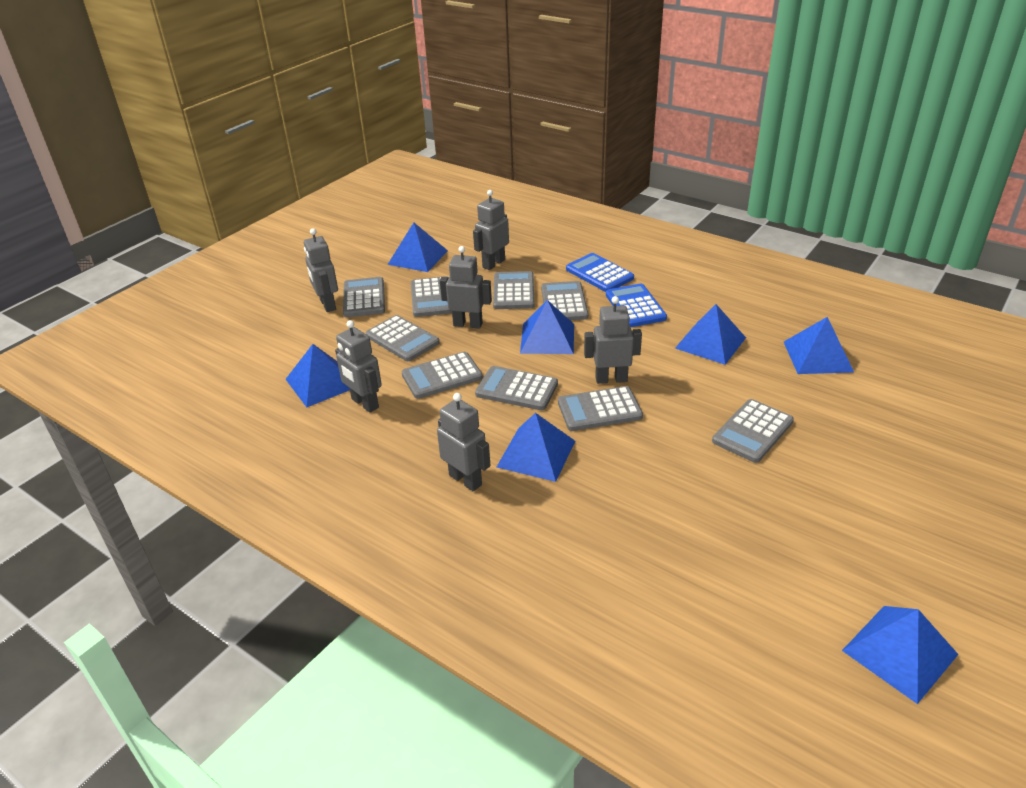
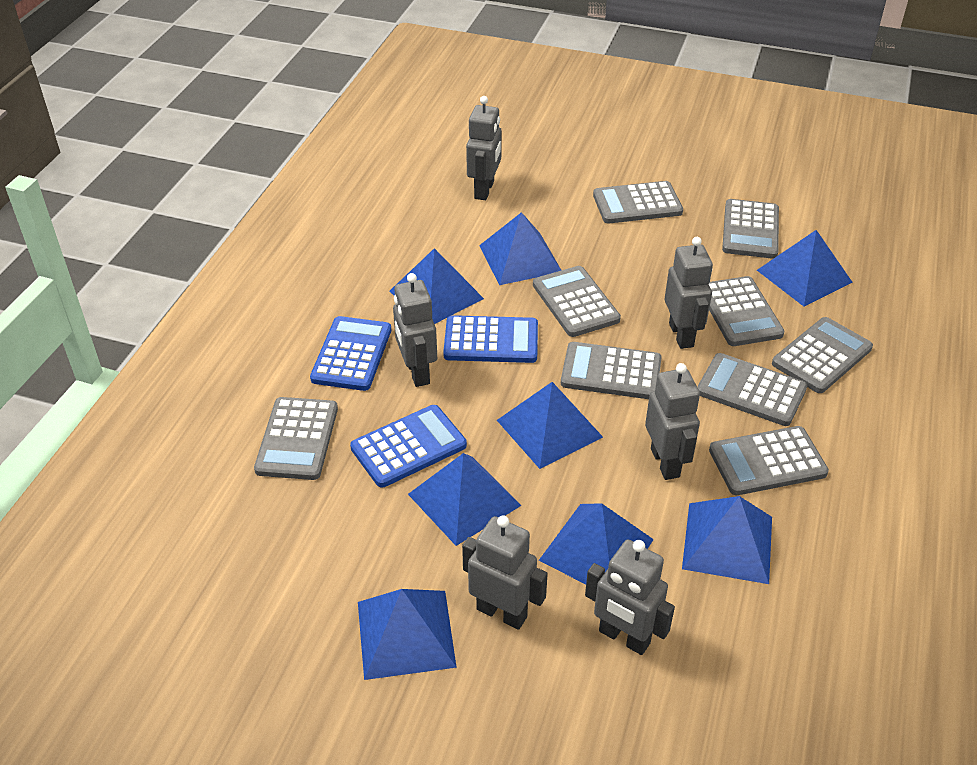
blue calculator: [566,253,634,292] [606,284,667,327] = 2 -> [310,316,391,391] [350,405,467,488] [443,315,538,363] = 3
blue pyramid: [286,344,350,407] [387,223,448,272] [497,413,575,482] [520,300,574,354] [675,304,746,365] [784,317,854,374] [842,606,959,704] = 7 -> [358,589,457,680] [390,248,484,324] [408,453,522,546] [479,212,561,285] [497,382,603,469] [539,503,654,584] [682,496,772,584] [757,230,853,307] = 8

